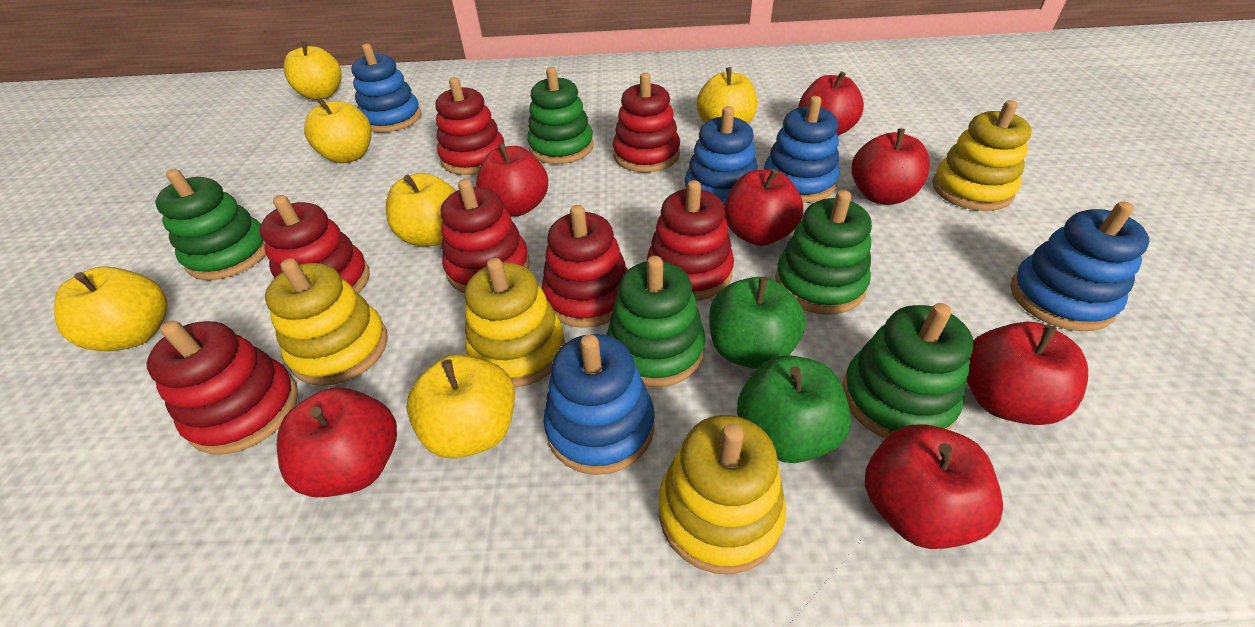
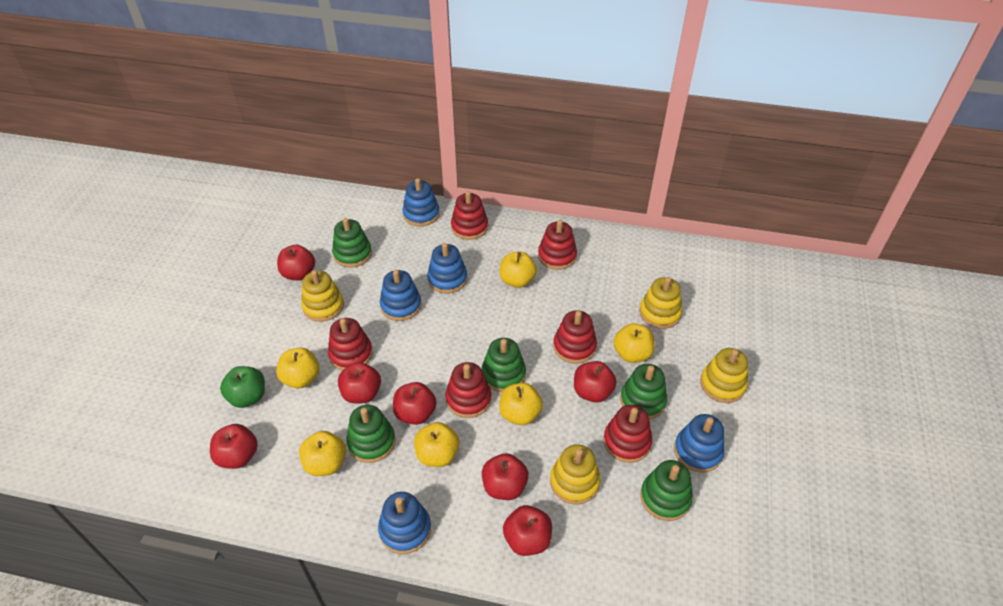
green apple: [709,277,806,369] [737,355,851,463] = 2 -> [220,366,265,408] = 1
red stacking toy: [147,321,298,455] [260,195,370,293] [436,77,504,175] [441,179,529,293] [542,205,628,328] [613,73,680,172] [647,180,734,301] = 7 -> [328,318,373,371] [445,362,491,418] [451,191,488,240] [538,220,577,270] [553,310,597,364] [603,405,652,463] = 6

